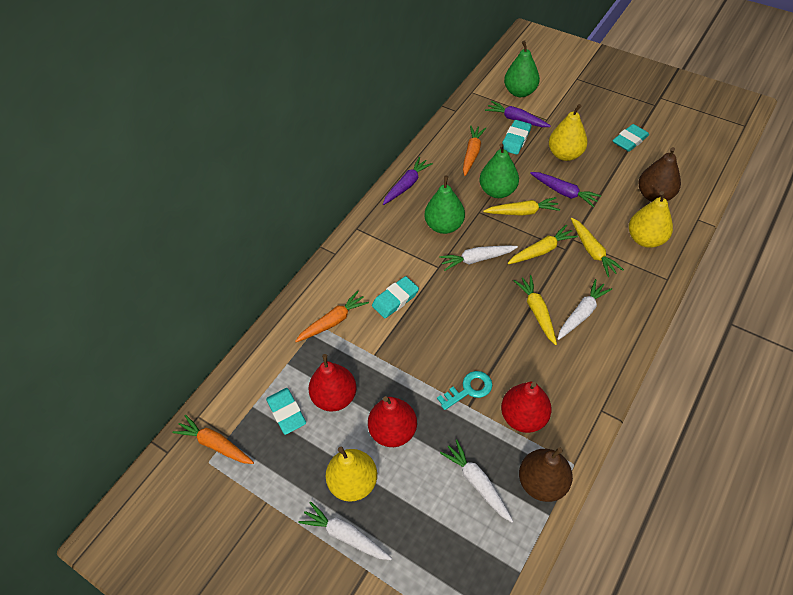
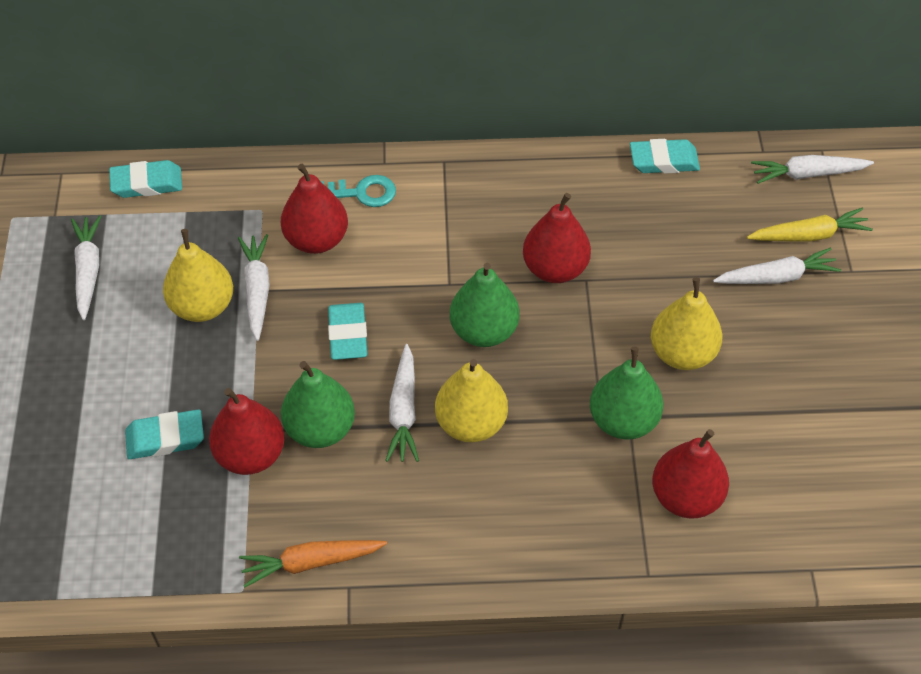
brown pear: [519,447,573,502] [638,147,681,202] = 2 -> none = 0
orange carrot: [172,415,254,464] [295,291,369,342] [463,125,486,176] = 3 -> [239,540,387,587] = 1
purple carrot: [383,157,433,205] [485,101,551,127] [530,172,601,207] = 3 -> none = 0
red pear: [308,354,357,412] [368,396,417,447] [501,382,552,433] = 3 -> [209,388,285,475] [281,164,348,254] [523,193,591,283] [652,429,729,519] = 4
white carrot: [298,502,392,560] [439,245,518,271] [440,439,513,522] [558,279,612,340] = 4 -> [71,215,101,320] [238,234,270,341] [385,344,419,462] [713,247,841,284] [751,155,874,184] = 5
yellow carrot: [483,197,560,216] [508,225,578,264] [513,275,557,345] [571,218,624,277] = 4 -> [747,207,873,242] = 1

